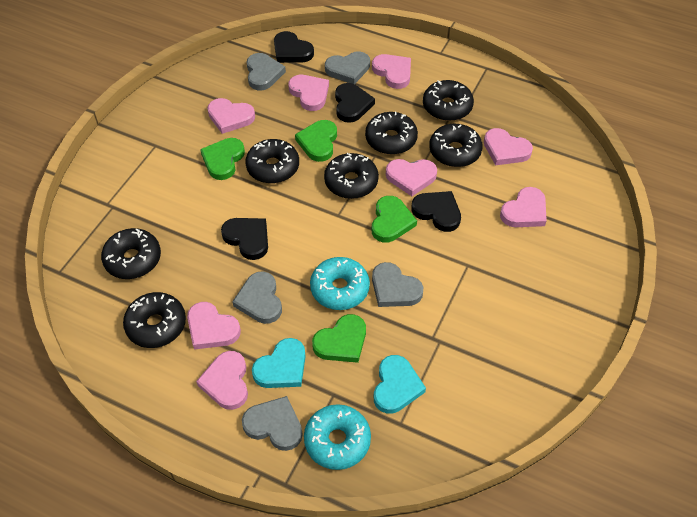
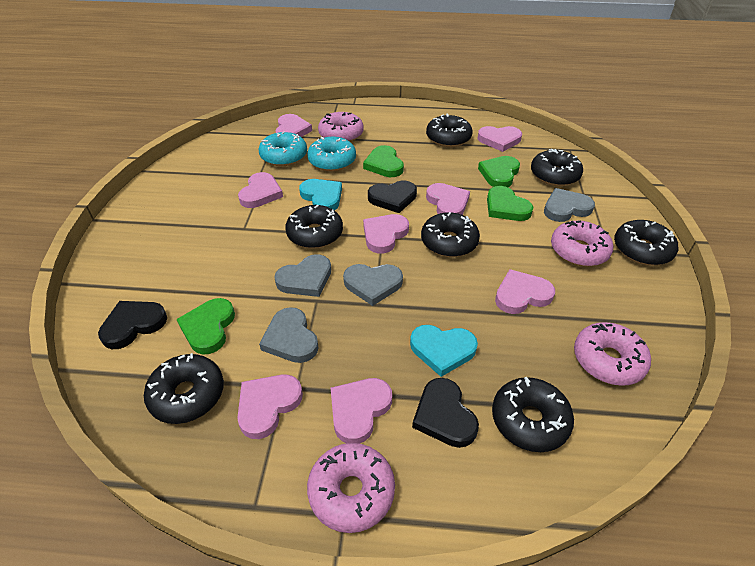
black heart: [221,218,268,260] [274,31,314,63] [335,83,375,123] [411,191,461,232] = 4 -> [98,301,167,349] [368,181,417,213] [412,378,479,448] = 3
grey heart: [232,271,282,324] [242,396,303,451] [247,53,286,91] [325,51,370,84] [372,262,423,307] = 5 -> [259,307,319,363] [274,254,331,297] [343,264,403,306] [544,188,595,222] = 4
pink donut: none = 0 -> [307,443,395,533] [318,112,364,142] [551,221,613,267] [574,322,651,386] = 4

